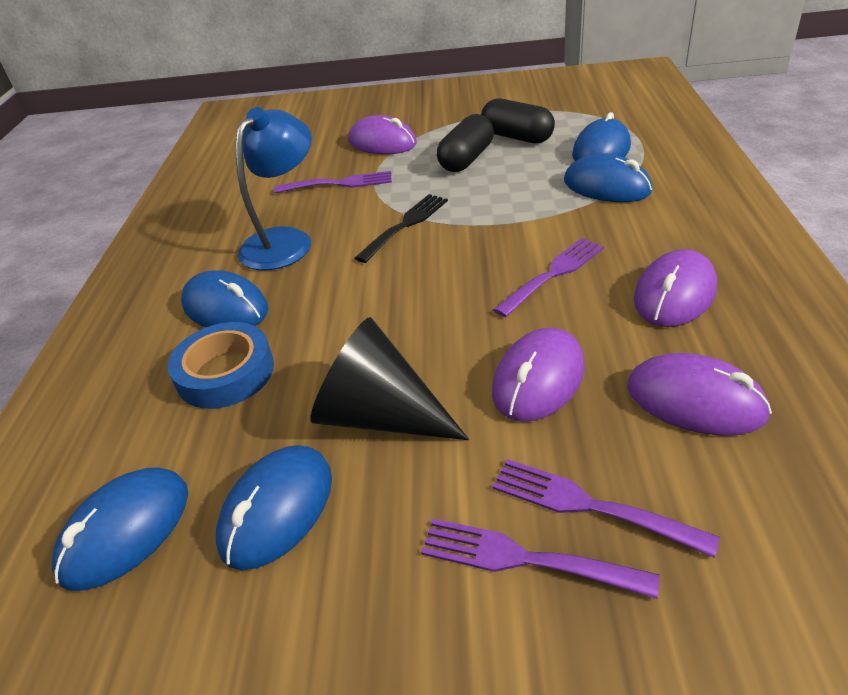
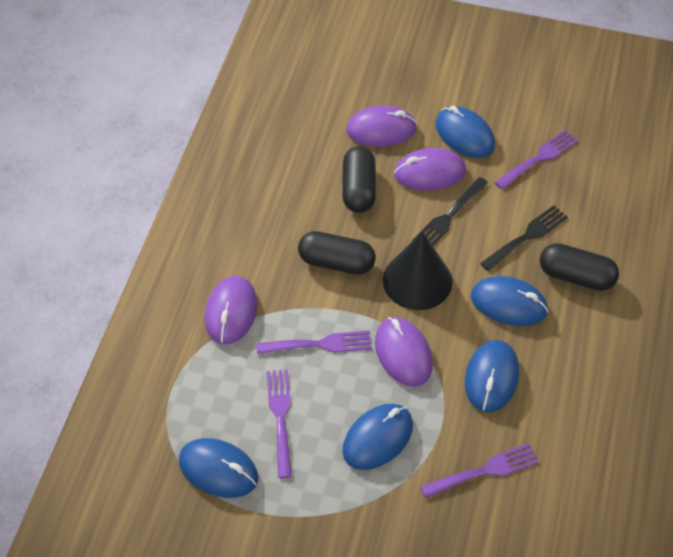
black capsule: [437,114,494,172] [481,98,555,144] = 2 -> [298,231,376,275] [342,146,376,213] [540,243,619,291] = 3
black fork: [355,194,448,263] = 1 -> [412,177,488,246] [480,205,568,271] = 2
blue lamp: [236,107,312,270] = 1 -> none = 0
blue tape: [168,322,274,409] = 1 -> none = 0

